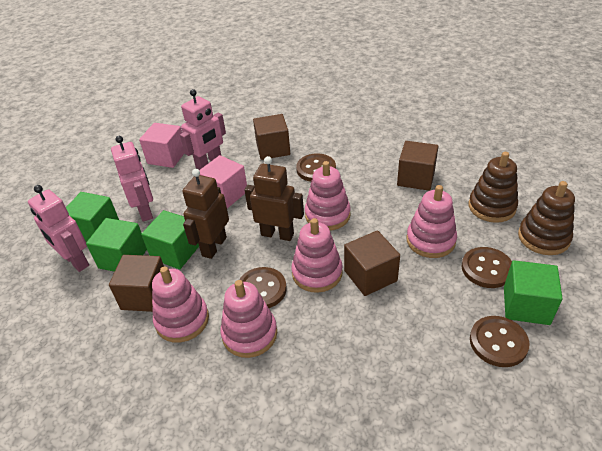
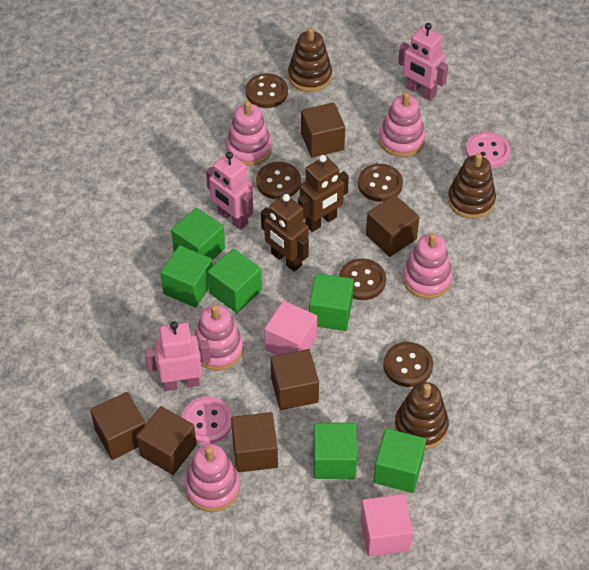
brown button: [239,267,287,308] [296,153,336,182] [462,247,512,288] [470,316,530,367] = 4 -> [246,73,288,108] [256,162,301,200] [339,258,386,300] [358,164,403,202] [383,342,433,387] = 5
brown cube: [109,255,164,312] [253,114,290,160] [344,230,400,296] [397,141,438,191] = 4 -> [90,392,145,460] [137,406,197,475] [231,412,278,472] [271,349,319,410] [301,102,345,158] [366,195,419,257] = 6
brown stacking toy: [469,152,518,223] [518,181,575,255] = 2 -> [288,28,332,92] [395,382,449,449] [448,153,496,219] = 3
green cube: [66,192,119,242] [86,218,147,272] [141,210,199,269] [504,260,563,325] = 4 -> [160,245,213,307] [171,208,225,260] [208,249,262,313] [309,273,354,331] [313,423,357,479] [373,428,426,493] = 6
pink button: none = 0 -> [182,396,232,444] [466,132,511,169] = 2

